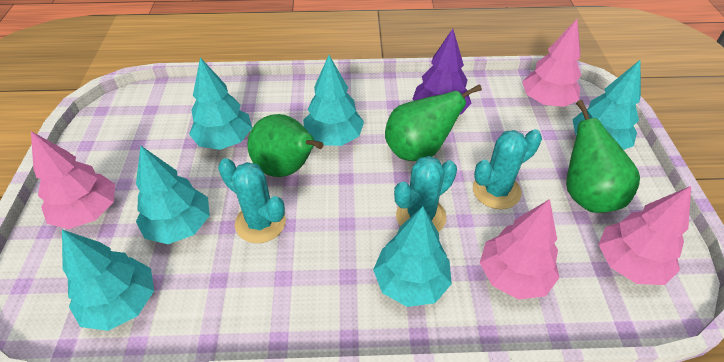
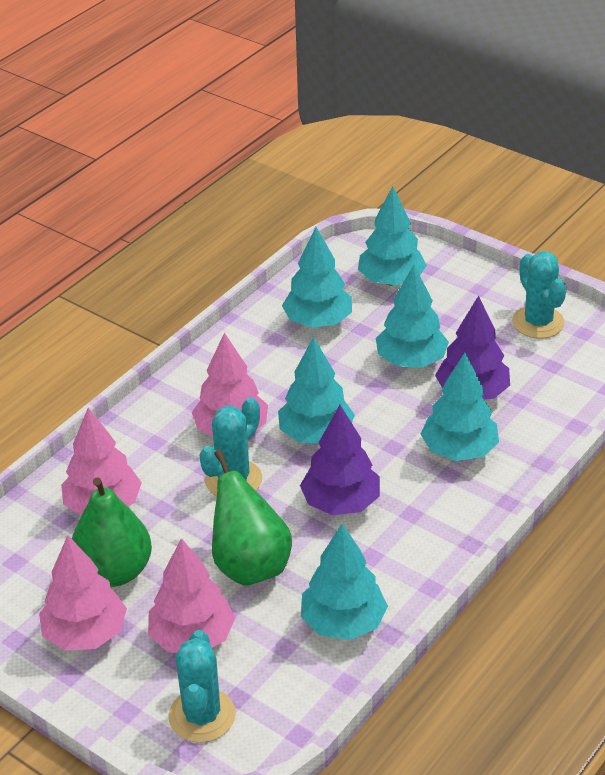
green pear: [247,114,324,177] [385,84,482,161] [566,100,640,213] = 3 -> [72,477,152,587] [212,450,292,586] = 2
purple tree: [413,29,471,115] = 1 -> [300,405,380,515] [435,295,510,400] = 2

